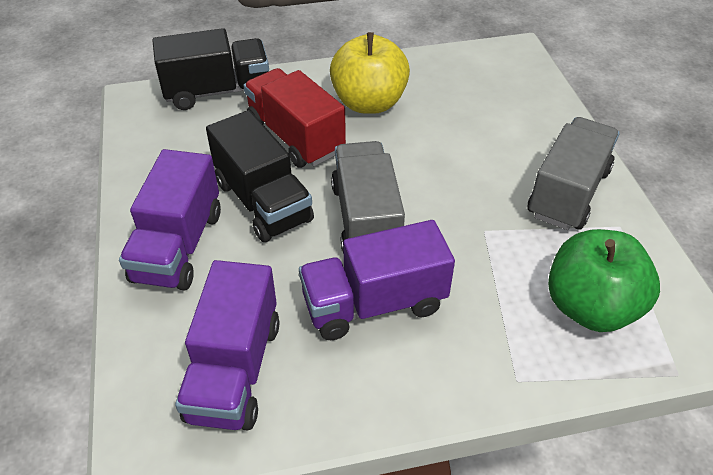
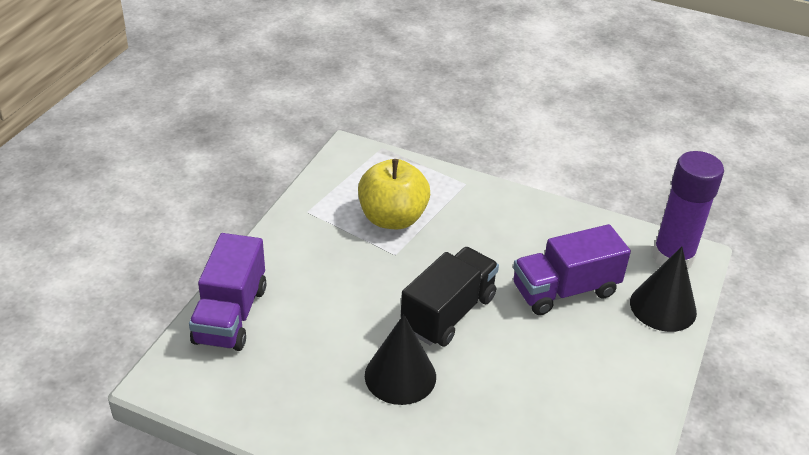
black cone: none = 0 -> [365,314,436,405] [630,247,697,332] = 2
black truck: [152,28,269,110] [206,110,314,242] = 2 -> [400,247,499,347] = 1
green apple: [548,229,660,332] = 1 -> none = 0
grey truck: [331,141,405,254] [527,117,620,230] = 2 -> none = 0
purple glue stick: none = 0 -> [652,151,724,268] = 1
purple truck: [119,149,221,291] [175,260,279,431] [299,220,455,340] = 3 -> [189,233,266,351] [513,224,631,315] = 2
red truck: [244,68,346,168] = 1 -> none = 0

